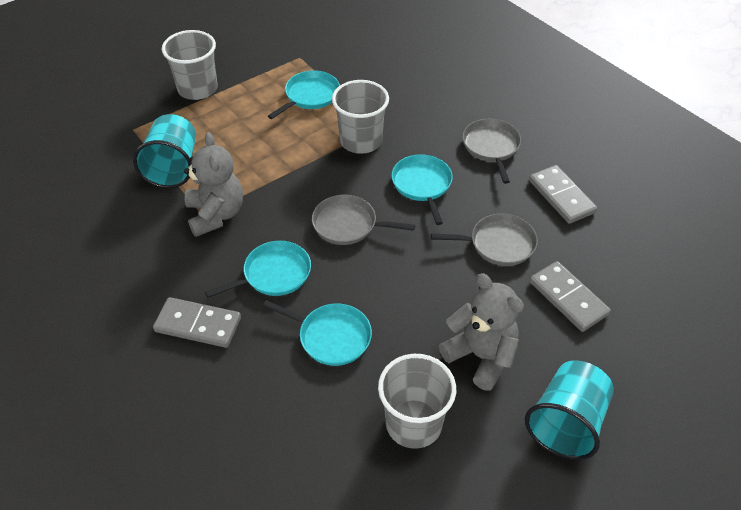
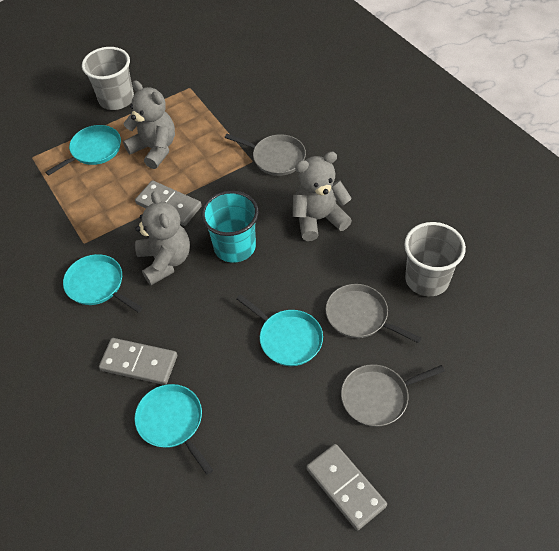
grey cup: [162,30,218,100] [332,80,389,154] [378,354,456,449] = 3 -> [82,47,134,110] [404,222,466,296] = 2
grey teddy bear: [184,132,243,237] [439,273,524,391] = 2 -> [123,80,175,169] [135,191,190,285] [293,152,352,241] = 3
turquoise cup: [133,114,196,188] [525,360,614,460] = 2 -> [201,191,259,263] = 1

